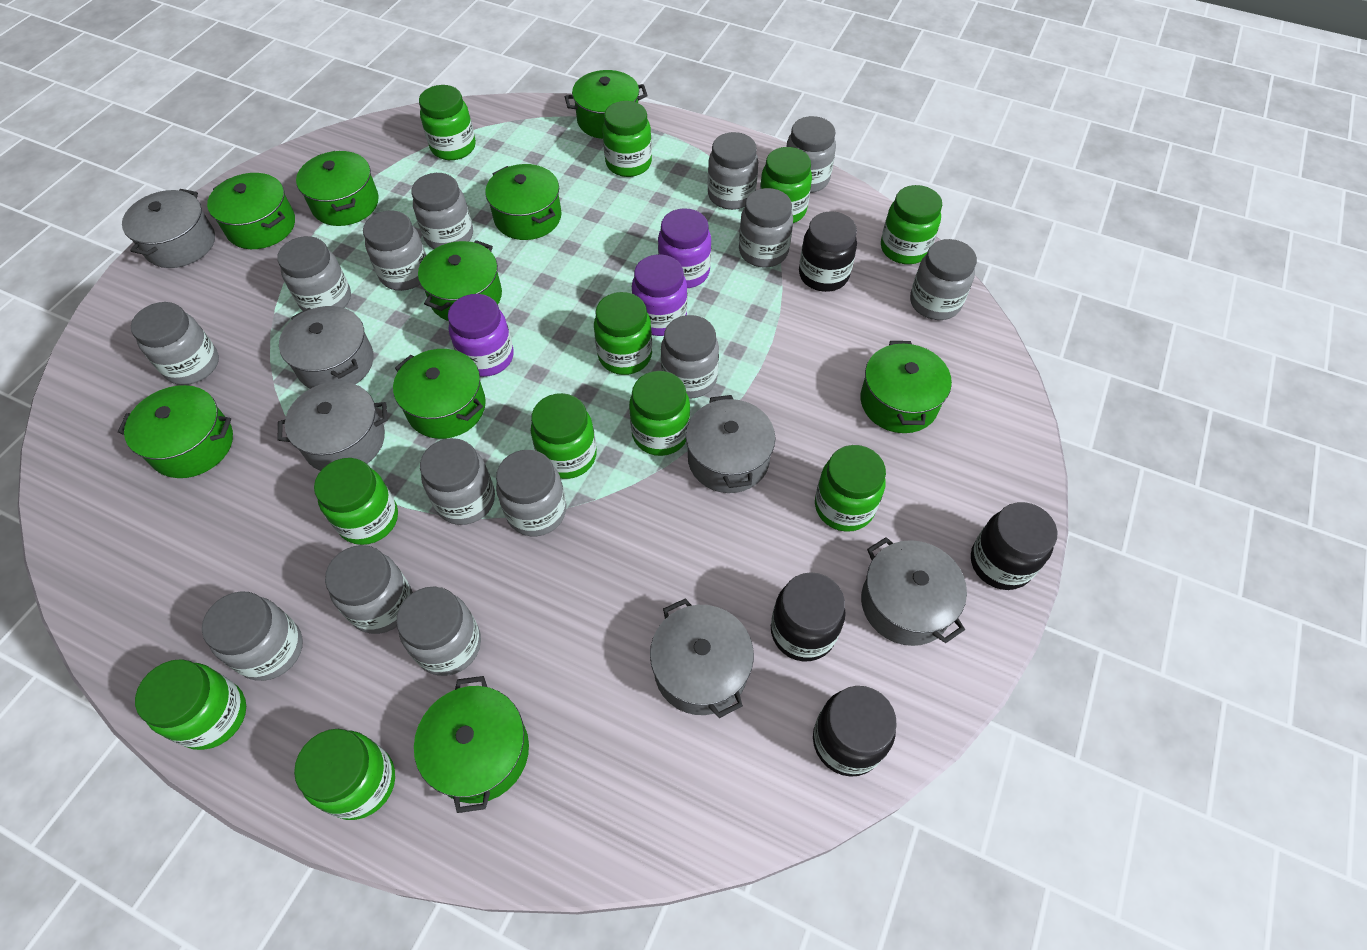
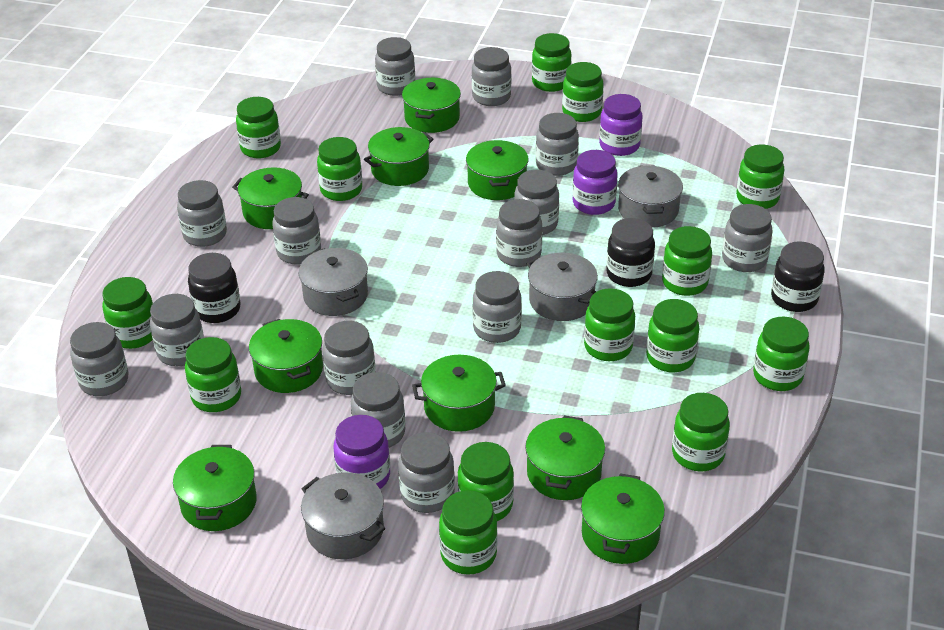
black jar: [771,572,846,661] [799,211,857,292] [813,686,897,777] [971,502,1057,590] = 4 -> [188,253,241,323] [606,218,655,287] [771,241,825,312] = 3
green jar: [135,659,246,750] [294,729,395,820] [314,458,398,545] [419,85,476,160] [531,393,597,479] [594,292,652,375] [602,101,652,177] [629,371,690,456] [760,147,812,223] [815,445,886,532] [881,185,942,264] = 11 -> [102,277,153,349] [185,337,241,412] [236,97,281,158] [317,137,362,201] [439,490,498,575] [457,442,514,521] [532,33,571,92] [562,62,604,122] [584,288,635,361] [646,299,699,372] [662,226,712,296] [672,393,730,472] [736,144,785,209] [753,317,810,391] = 14
grey pot: [122,189,215,268] [278,381,388,471] [279,306,374,389] [650,598,754,718] [686,395,775,493] [861,537,967,646] = 6 -> [299,248,368,316] [301,472,385,559] [527,252,598,321] [618,166,683,228] = 4

